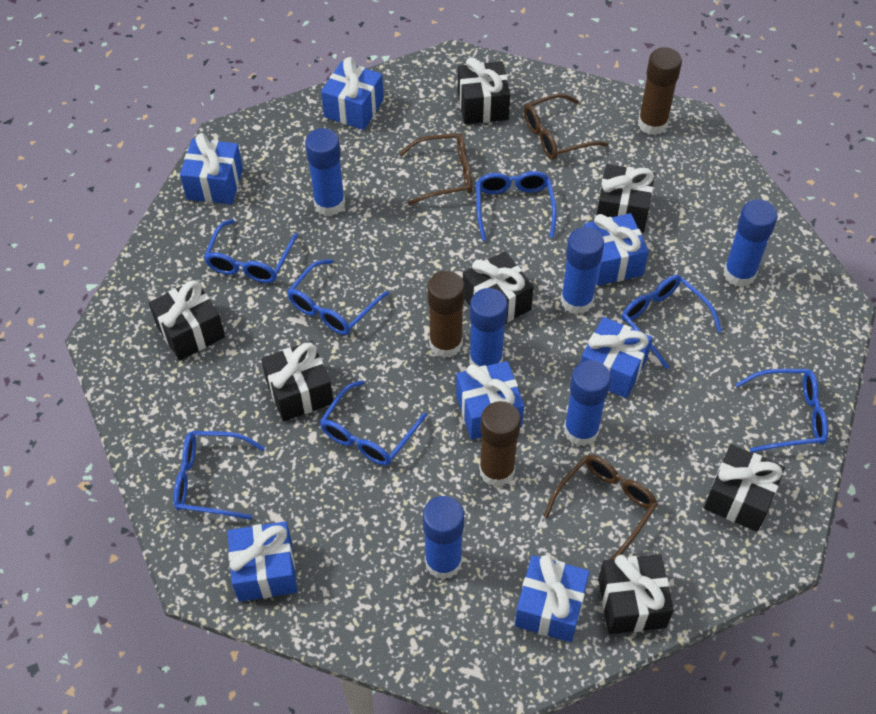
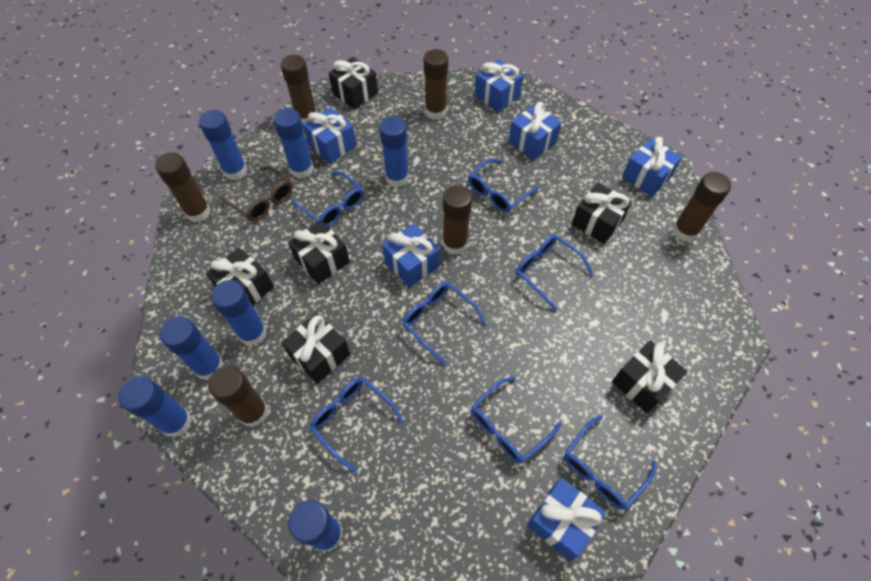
black gift: [149,280,225,361] [261,341,333,422] [458,57,510,124] [463,251,534,323] [596,164,655,233] [598,554,674,634] [704,444,785,531] = 7 -> [206,248,274,306] [282,313,350,384] [288,220,350,284] [329,57,378,110] [571,183,632,244] [612,340,688,413] = 6
blue gift: [180,133,243,204] [228,521,297,602] [321,57,384,130] [456,361,524,440] [515,555,590,642] [581,317,652,398] [584,213,649,286] = 7 -> [303,107,356,164] [382,223,440,288] [475,59,524,112] [508,102,562,160] [527,478,606,560] [622,137,682,197] = 6
blue glue stick: [305,128,345,216] [423,496,464,580] [469,288,508,367] [561,227,604,314] [564,360,611,446] [723,199,778,287] = 6 -> [118,376,192,437] [159,316,224,381] [199,110,247,180] [211,280,267,346] [273,108,314,179] [288,500,343,552] [379,117,409,187] = 7
brown glasses: [400,133,472,205] [524,93,608,160] [544,455,658,560] = 3 -> [220,166,292,222] = 1
brown glue stick: [427,271,465,358] [479,401,521,487] [638,47,682,135] = 3 -> [155,152,211,222] [208,366,269,427] [281,55,317,124] [424,49,448,120] [442,186,472,255] [673,172,731,242] = 6

